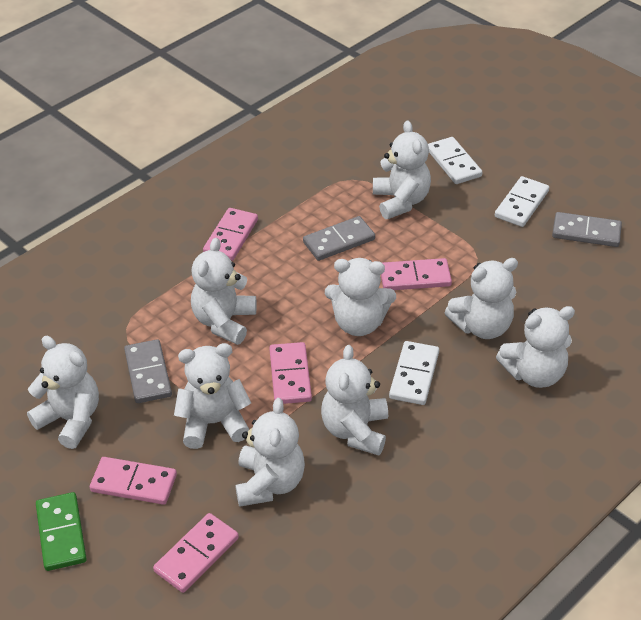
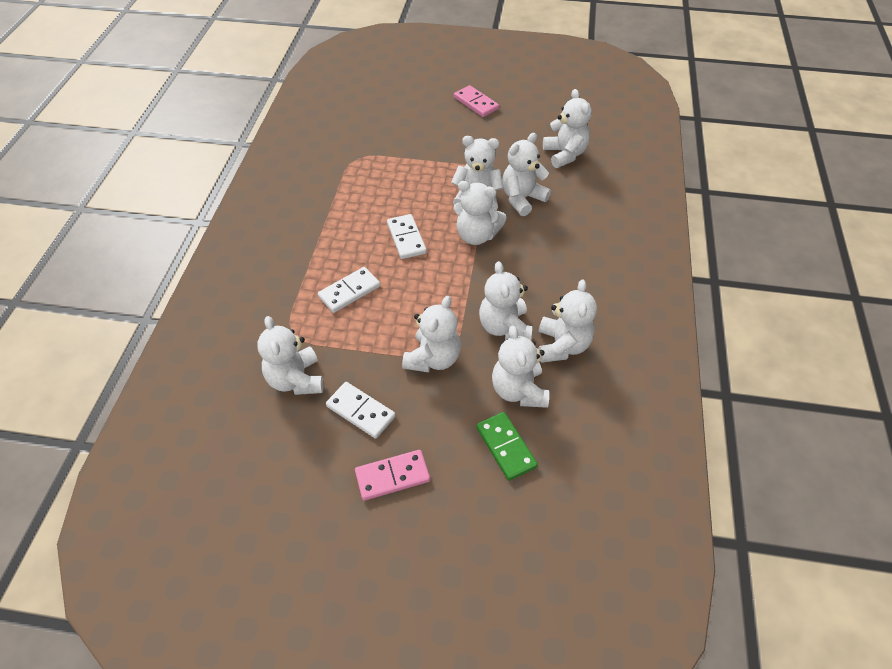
grey domino: [124,339,172,403] [303,216,375,261] [552,212,622,247] = 3 -> none = 0
pink domino: [90,457,177,505] [153,513,239,593] [203,208,258,261] [269,342,312,404] [381,258,452,290] = 5 -> [355,450,430,501] [454,85,499,117] = 2

